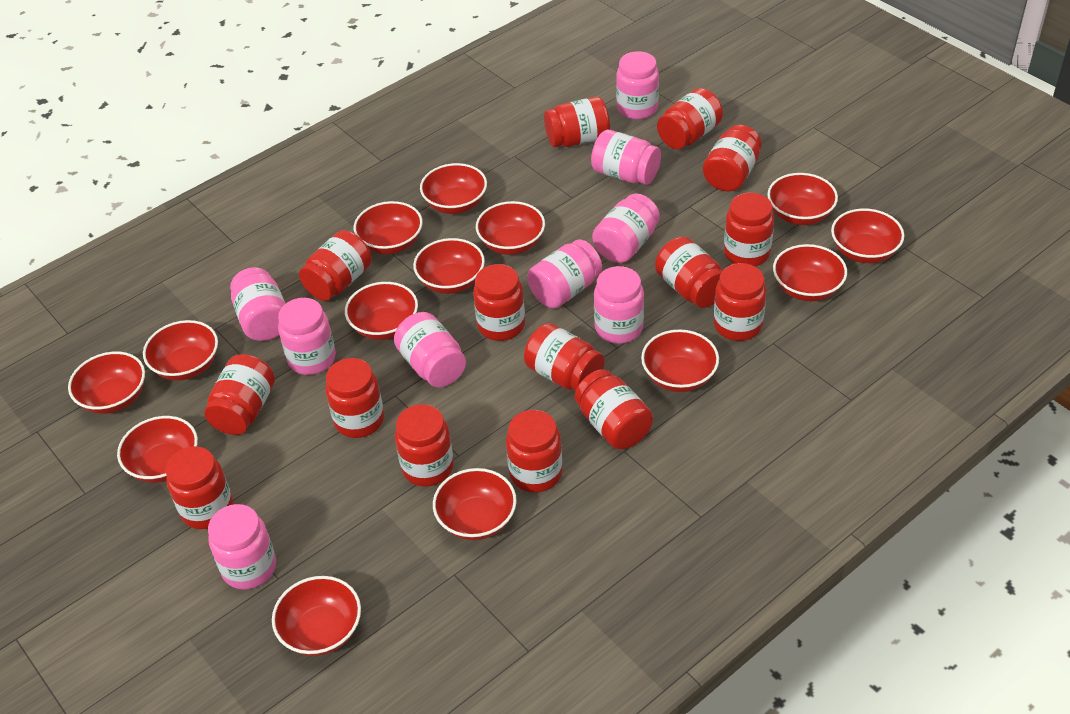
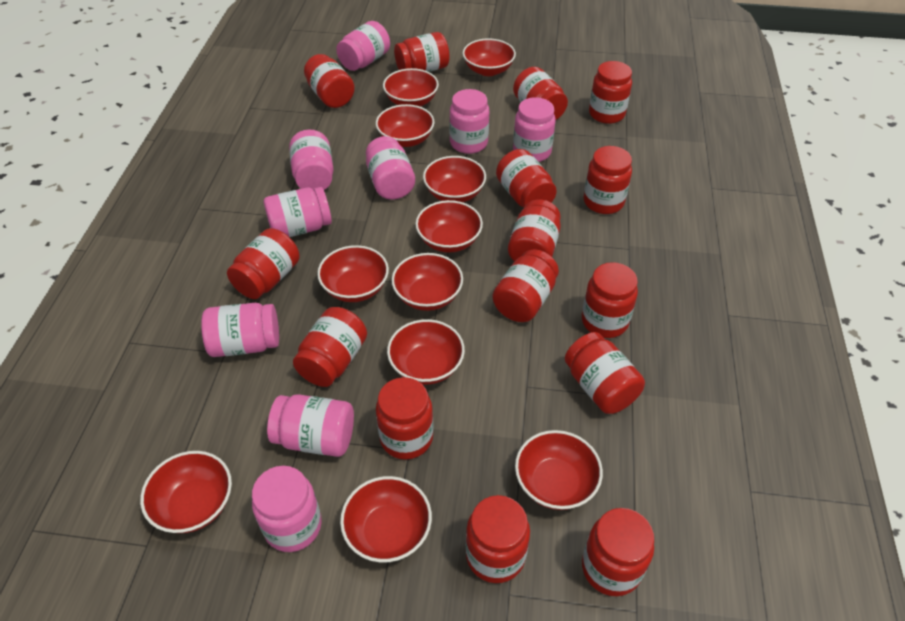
red bowl: [68,352,145,414] [117,416,198,483] [143,320,218,381] [272,576,361,656] [345,282,418,340] [354,201,423,254] [413,238,485,294] [420,163,487,214] [433,468,517,540] [476,201,545,255] [641,329,719,392] [767,173,838,225] [773,244,847,301] [831,208,905,263] = 14 -> [140,451,232,533] [317,245,389,302] [340,476,432,563] [376,104,435,147] [383,68,439,106] [387,319,465,385] [391,253,463,311] [416,200,483,253] [423,156,486,202] [463,38,516,76] [515,430,603,510] = 11

